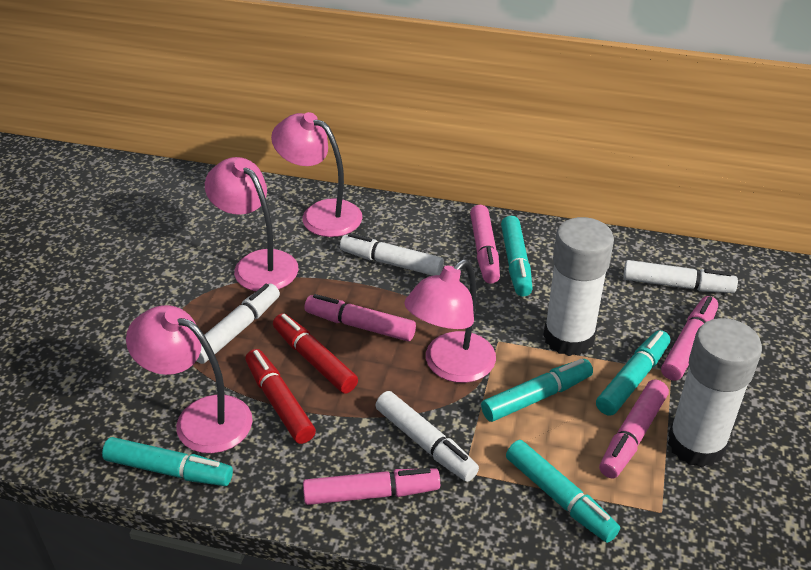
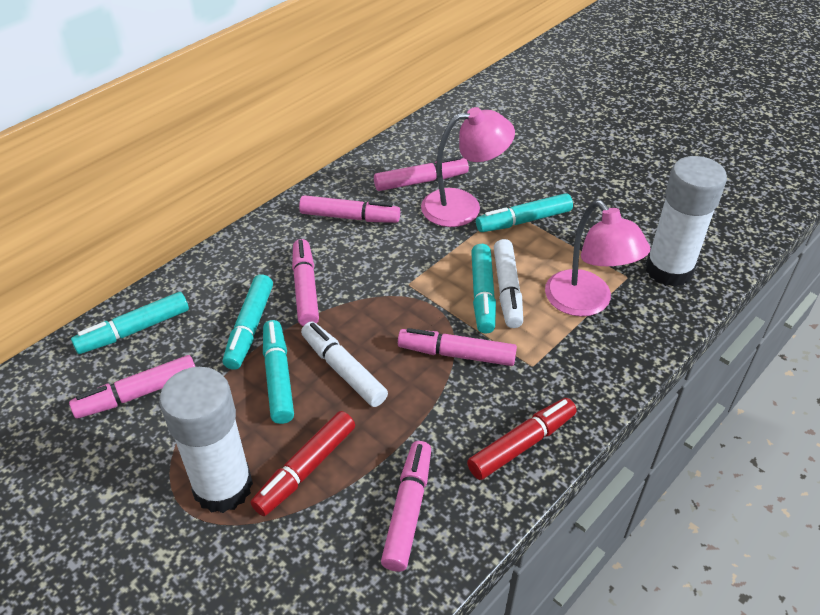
pink lamp: [126,305,253,453] [205,157,298,291] [271,112,362,237] [404,259,496,383] = 4 -> [421,107,515,227] [545,200,650,317] = 2
pink marker: [303,468,440,505] [305,294,416,341] [470,205,500,284] [599,380,669,478] [661,296,718,381] = 5 -> [69,355,195,419] [292,239,319,326] [299,195,400,223] [374,156,469,191] [381,441,431,572] [398,328,517,366] = 6
white marker: [196,283,280,364] [340,233,444,276] [375,391,479,482] [623,260,738,293] = 4 -> [301,322,388,407] [494,239,523,328] = 2

